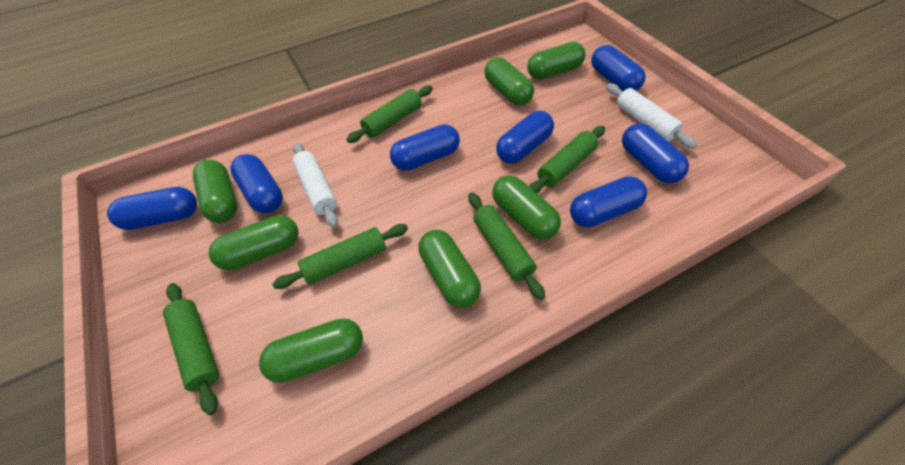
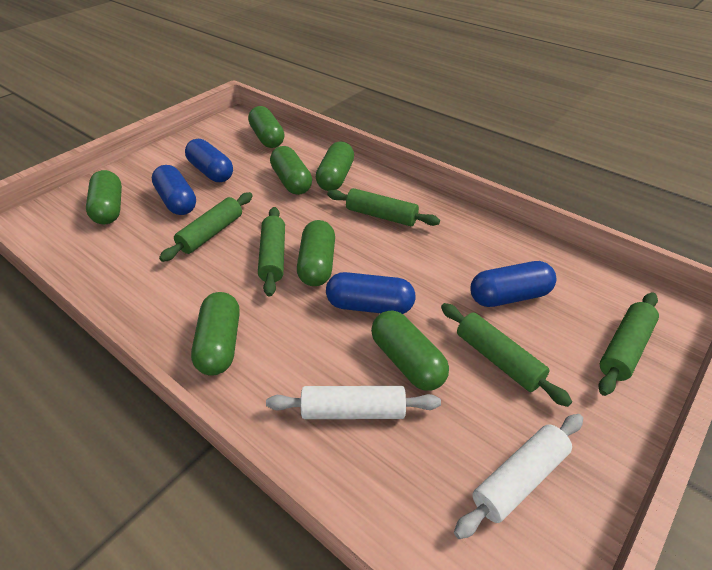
blue capsule: [107,187,197,230] [230,154,283,214] [390,124,460,171] [496,111,554,164] [570,176,647,227] [591,45,646,91] [622,123,689,183] = 7 -> [152,165,196,215] [185,139,233,182] [326,272,416,314] [470,261,556,307] = 4

